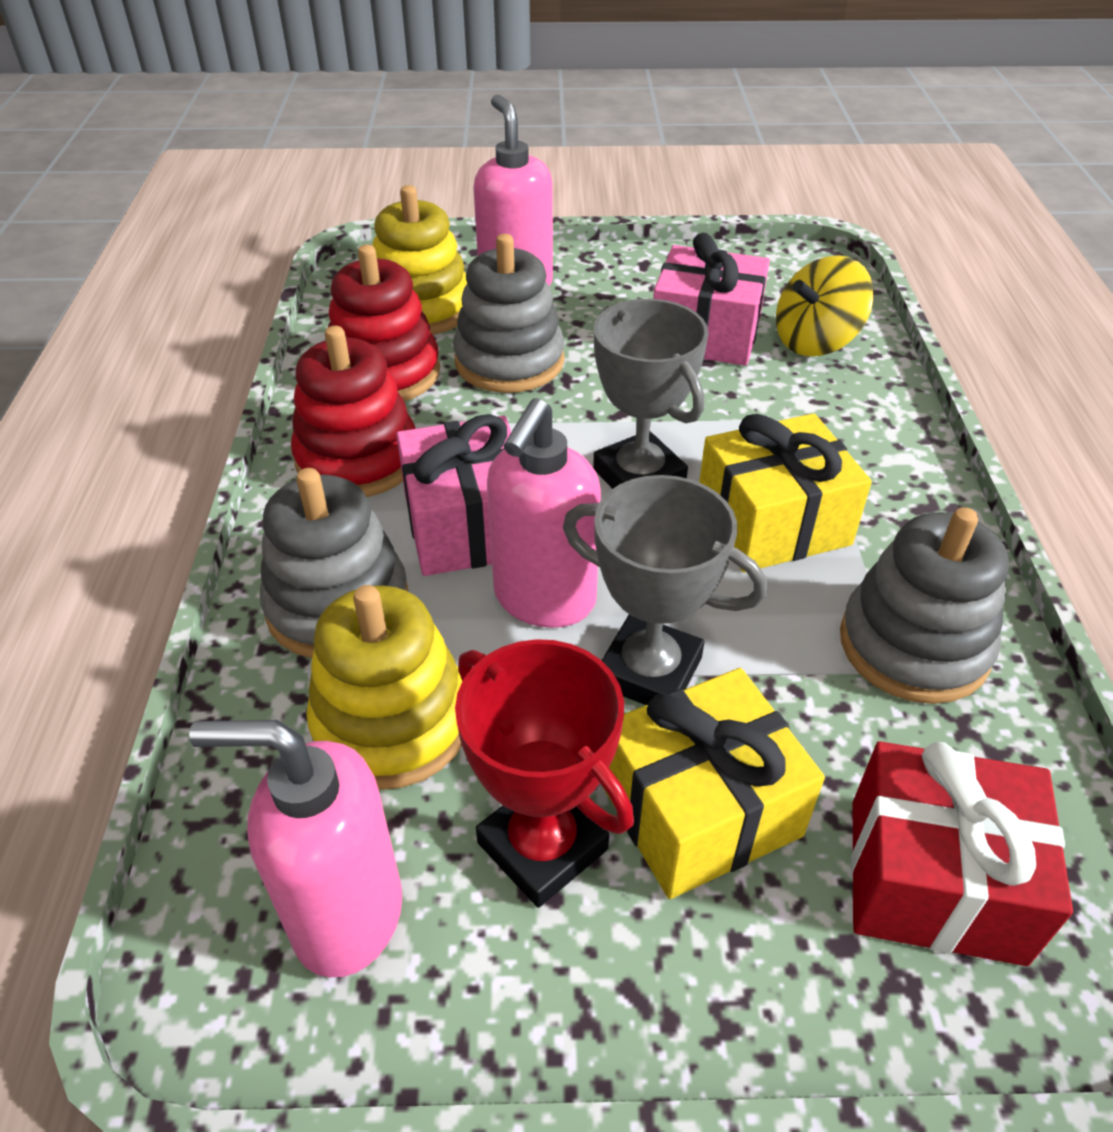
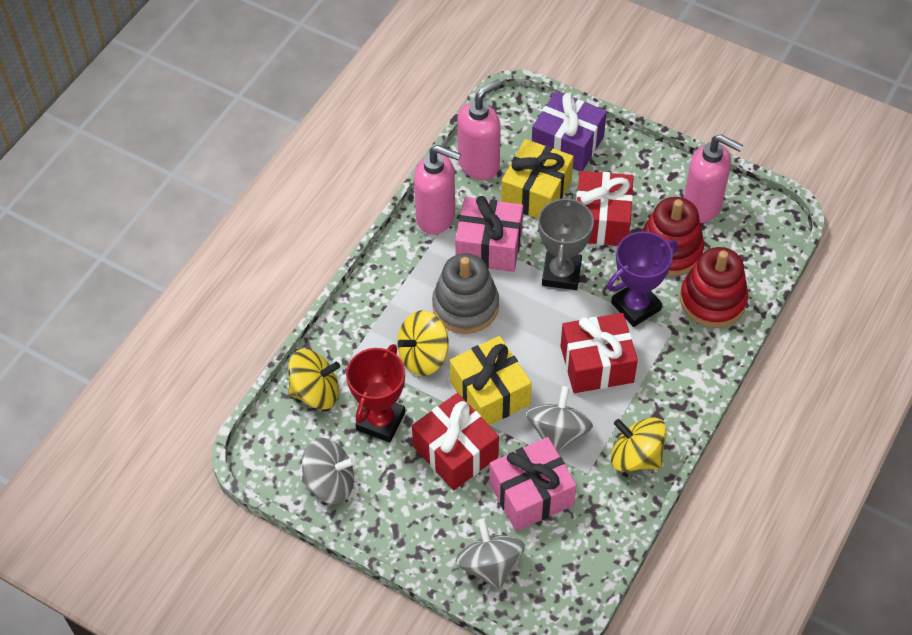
grey spinning top: none = 0 -> [302,438,356,504] [456,518,525,590] [526,386,593,452] = 3
grey stacking toy: [260,468,408,658] [453,234,565,393] [840,507,1009,704] = 3 -> [432,253,499,334] = 1
grey trophy: [563,475,767,705] [593,299,709,489] = 2 -> [538,195,594,290] = 1
purple gift: none = 0 -> [532,91,607,171] = 1
purple trophy: none = 0 -> [607,231,678,327] = 1
red gift: [851,741,1073,966] = 1 -> [412,393,499,490] [560,313,638,393] [576,171,634,246] = 3
yellow spinning top: [776,255,873,356] = 1 -> [288,349,340,409] [397,311,449,376] [610,417,667,472] = 3
yellow stacking toy: [306,585,462,790] [372,185,467,335] = 2 -> none = 0

